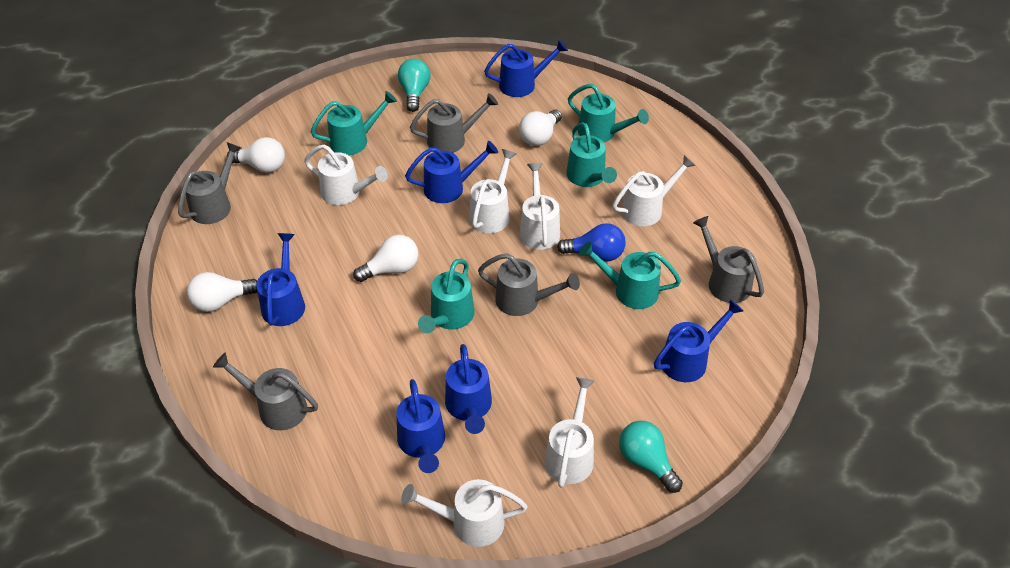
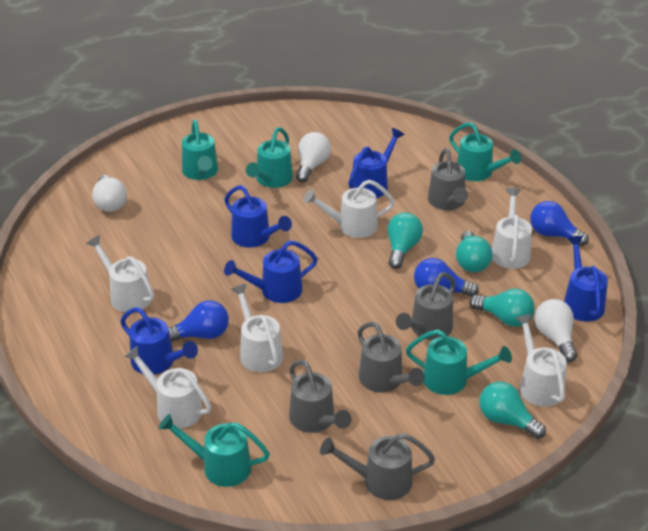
blue light bulb: [557,223,626,262] = 1 -> [168,300,229,342] [414,258,479,297] [530,201,589,246] = 3
blue watering can: [256,233,305,326] [396,379,445,473] [405,141,498,203] [445,344,492,434] [484,40,568,97] [654,299,743,382] = 6 -> [120,307,198,375] [224,185,292,247] [224,240,317,303] [348,128,405,198] [564,236,608,322] = 5
turquoise light bulb: [398,59,430,112] [619,421,683,493] = 2 -> [387,212,423,269] [456,231,493,272] [469,289,535,327] [479,382,546,439] = 4
white light bulb: [187,272,257,312] [227,137,285,173] [353,235,418,282] [519,109,562,146] = 4 -> [92,175,127,212] [296,132,331,182] [535,299,577,362] = 3

